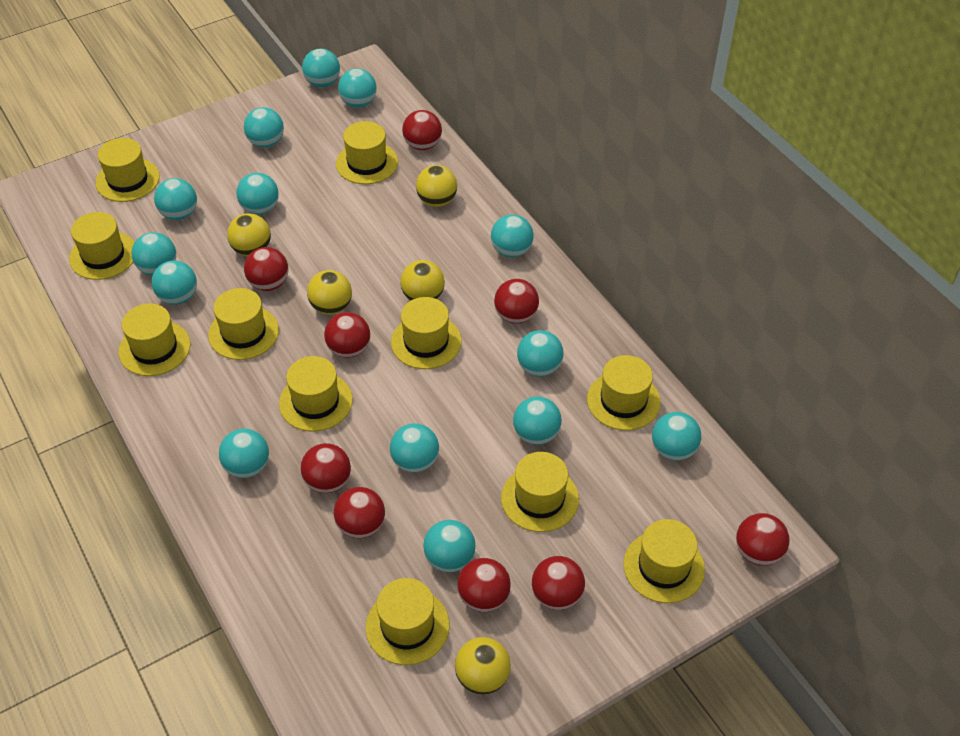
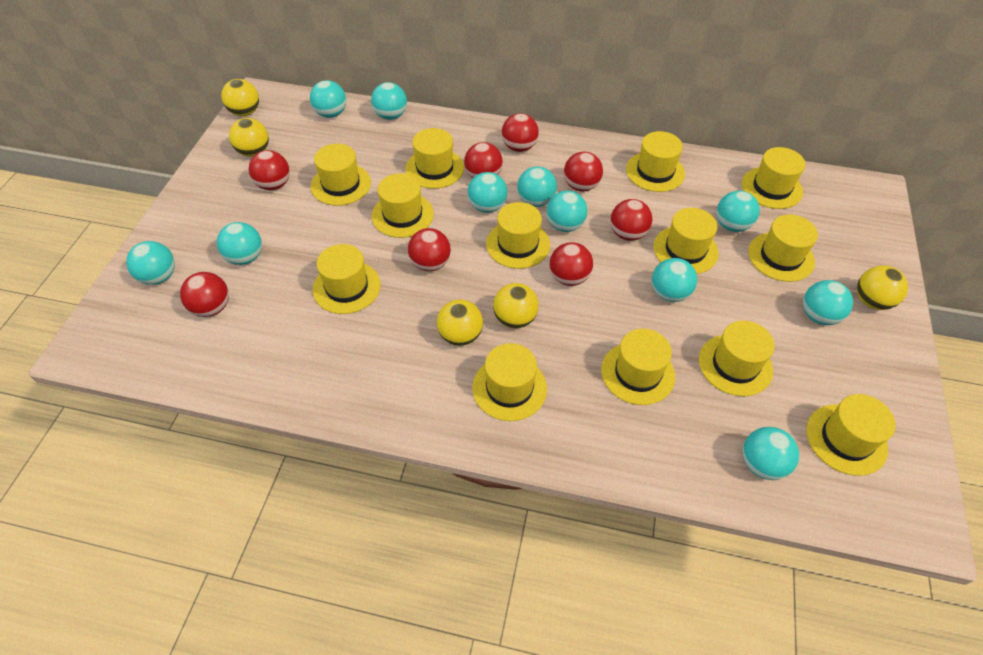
red ball: [244,247,288,291] [301,443,351,493] [324,312,370,358] [334,487,385,538] [402,110,442,150] [457,558,511,612] [494,279,539,324] [532,556,585,610] [736,513,789,566] = 9 -> [180,272,229,317] [249,150,290,190] [408,228,451,271] [464,142,503,178] [502,113,539,152] [550,242,593,286] [564,152,603,191] [610,199,652,241] = 8
turquoise ball: [132,232,176,276] [152,260,197,305] [154,178,197,220] [219,429,269,478] [237,173,279,215] [244,107,284,148] [302,49,340,87] [338,68,377,108] [390,423,439,473] [423,520,476,573] [491,215,534,258] [513,396,562,445] [517,330,564,377] [652,412,701,461] = 14 -> [126,241,175,285] [217,222,262,265] [310,80,346,118] [371,82,407,120] [467,172,507,213] [517,166,557,207] [546,191,588,232] [652,258,697,302] [716,191,760,232] [743,427,799,480] [803,280,853,325] = 11
yellow hat: [69,212,135,280] [95,138,160,202] [118,303,190,376] [208,288,279,360] [279,356,353,431] [336,121,398,184] [366,578,449,665] [391,297,462,369] [501,452,579,532] [587,355,661,431] [623,519,705,603] = 11 -> [311,144,371,206] [313,244,381,314] [371,173,434,238] [405,128,464,189] [472,343,547,421] [486,202,550,269] [601,329,675,405] [626,131,685,192] [653,208,719,274] [699,321,774,396] [742,147,805,209] [748,215,818,282] [806,394,896,476] = 13

